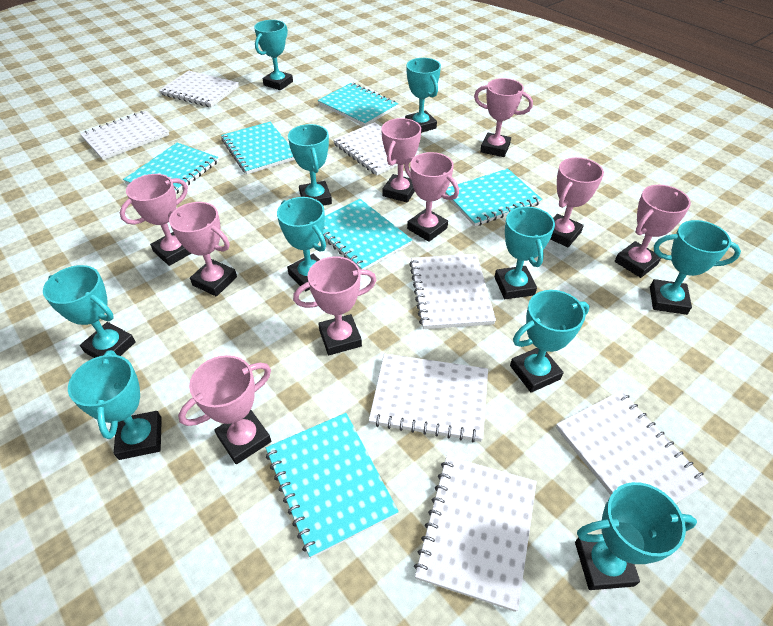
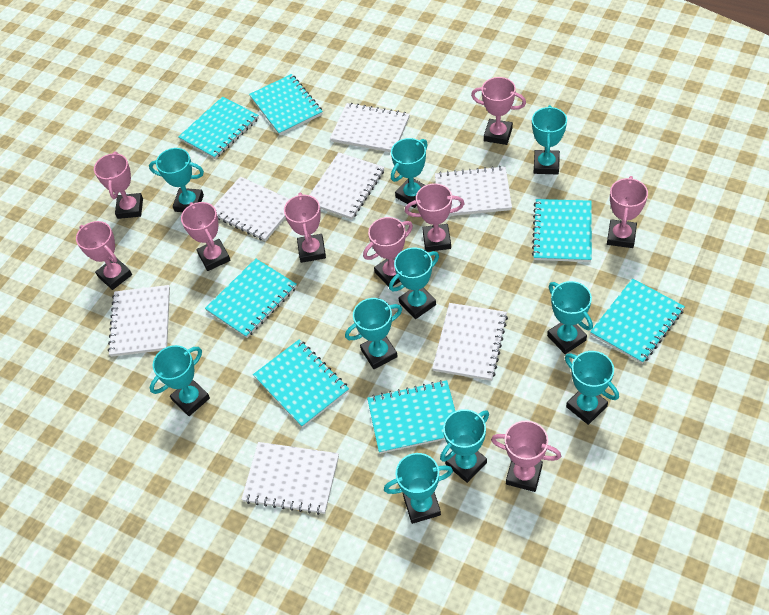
turquoise notebook: [123,143,219,194] [221,122,295,174] [266,413,399,558] [318,83,398,126] [323,199,413,270] [445,168,542,227] = 6 -> [178,96,259,159] [205,258,297,338] [249,74,323,135] [253,339,349,428] [367,380,455,454] [532,199,592,262] [590,278,685,364] = 7

